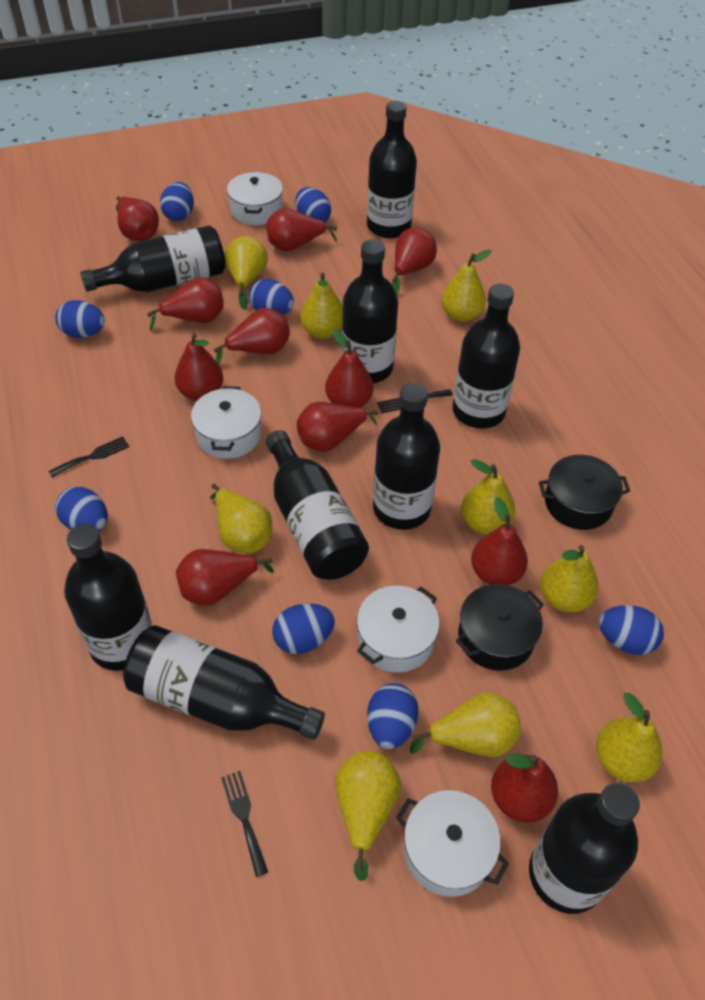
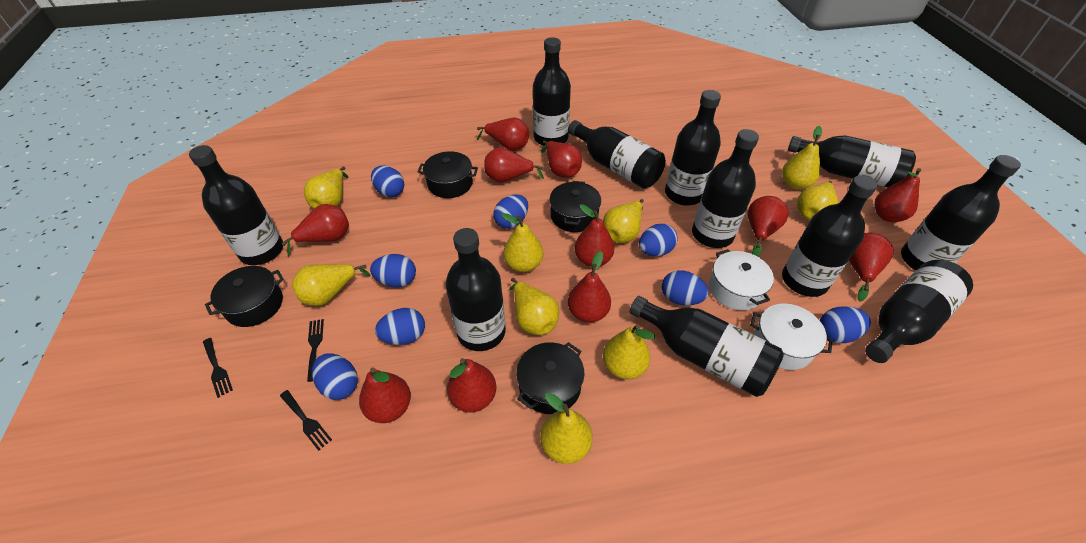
black bottle: [64,524,152,671] [80,225,226,292] [123,625,325,740] [266,430,369,580] [342,239,398,383] [367,101,417,238] [373,383,440,530] [453,284,520,429] [529,782,640,914] = 9 -> [189,145,283,265] [445,228,506,351] [533,37,571,146] [568,120,666,189] [629,296,784,397] [665,90,721,206] [692,129,759,248] [782,175,877,297] [788,135,916,187] [865,260,973,363] [901,155,1021,271] = 11
black pot: [456,584,544,671] [539,455,630,530] = 2 -> [205,266,284,327] [418,151,478,198] [516,342,584,414] [550,181,601,232] = 4
white pot: [191,386,261,459] [227,172,283,225] [357,586,440,673] [396,790,509,897] = 4 -> [709,249,774,310] [750,304,833,370] = 2

